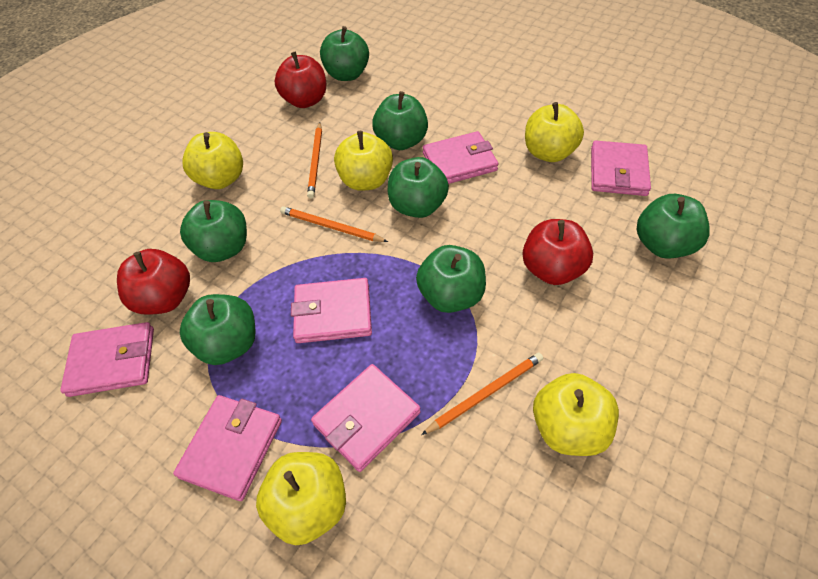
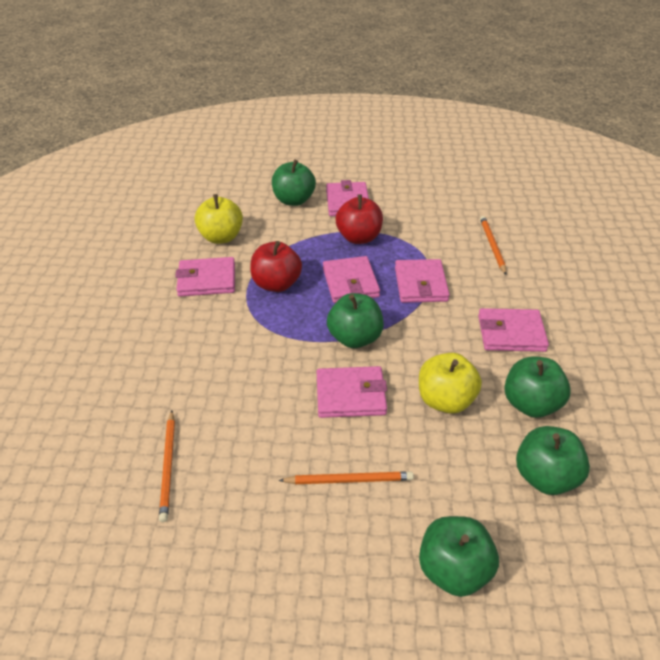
green apple: [180,200,247,262] [180,294,256,365] [320,26,369,81] [372,91,428,150] [388,157,449,218] [416,245,486,313] [637,194,710,259] = 7 -> [272,160,316,206] [327,293,384,348] [419,516,499,597] [504,356,571,418] [516,426,590,495] = 5
red apple: [117,249,190,315] [274,52,326,108] [522,219,593,285] = 3 -> [250,241,302,292] [336,194,383,244] = 2
yellow apple: [182,132,243,189] [256,452,346,545] [334,131,393,191] [525,102,584,162] [533,373,619,456] = 5 -> [195,194,243,244] [419,353,482,414] = 2

